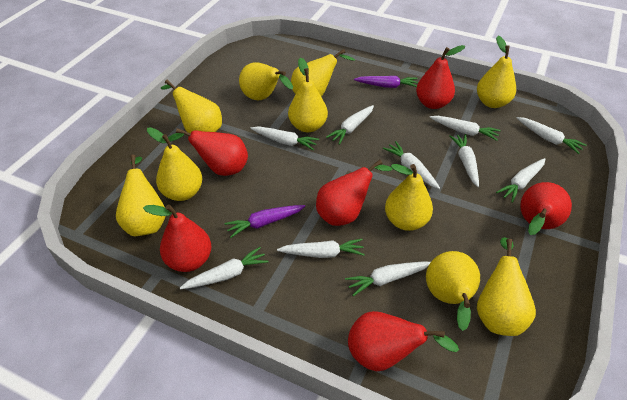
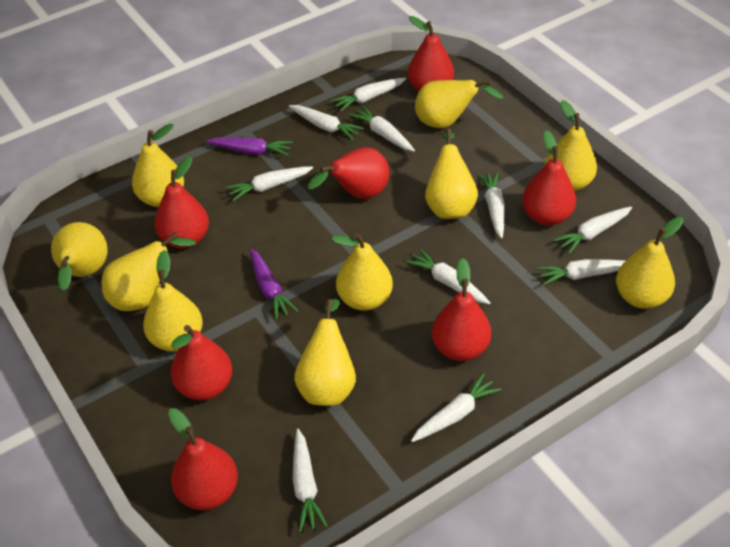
red pear: [143,204,212,272] [168,128,248,176] [316,160,392,226] [348,311,459,371] [416,45,465,109] [520,182,572,235] = 6 -> [155,156,209,248] [168,408,238,510] [171,325,232,400] [308,147,390,199] [408,16,454,92] [432,258,491,361] [522,130,576,225] = 7

